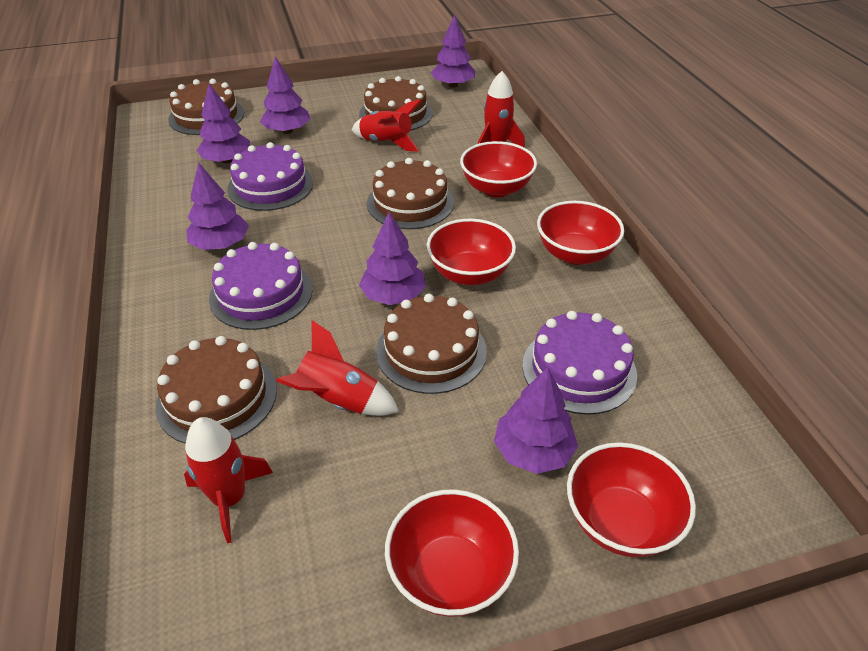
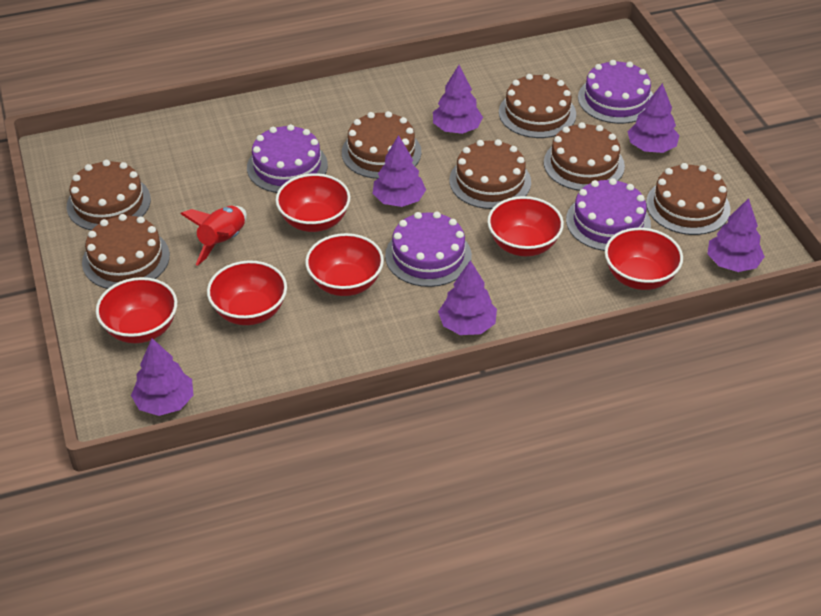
brown cake: [156,336,277,444] [168,79,244,135] [359,76,433,131] [367,158,454,229] [376,294,487,394] = 5 -> [67,160,151,230] [82,214,170,289] [342,111,421,179] [449,139,531,209] [499,74,576,138] [544,122,625,191] [646,163,731,235] = 7
purple cake: [209,242,312,330] [227,142,313,211] [522,311,637,415] = 3 -> [247,124,328,193] [385,211,472,287] [566,178,651,251] [578,60,653,124] = 4
red bowl: [385,489,519,617] [427,219,516,285] [460,141,537,197] [537,201,624,265] [567,442,696,557] = 5 -> [96,277,177,343] [207,260,287,325] [275,173,351,232] [305,233,384,296] [487,196,564,256] [605,228,683,290] = 6
red rocket: [184,417,273,543] [276,320,399,416] [352,99,422,152] [478,71,525,148] = 4 -> [181,206,247,266] = 1

